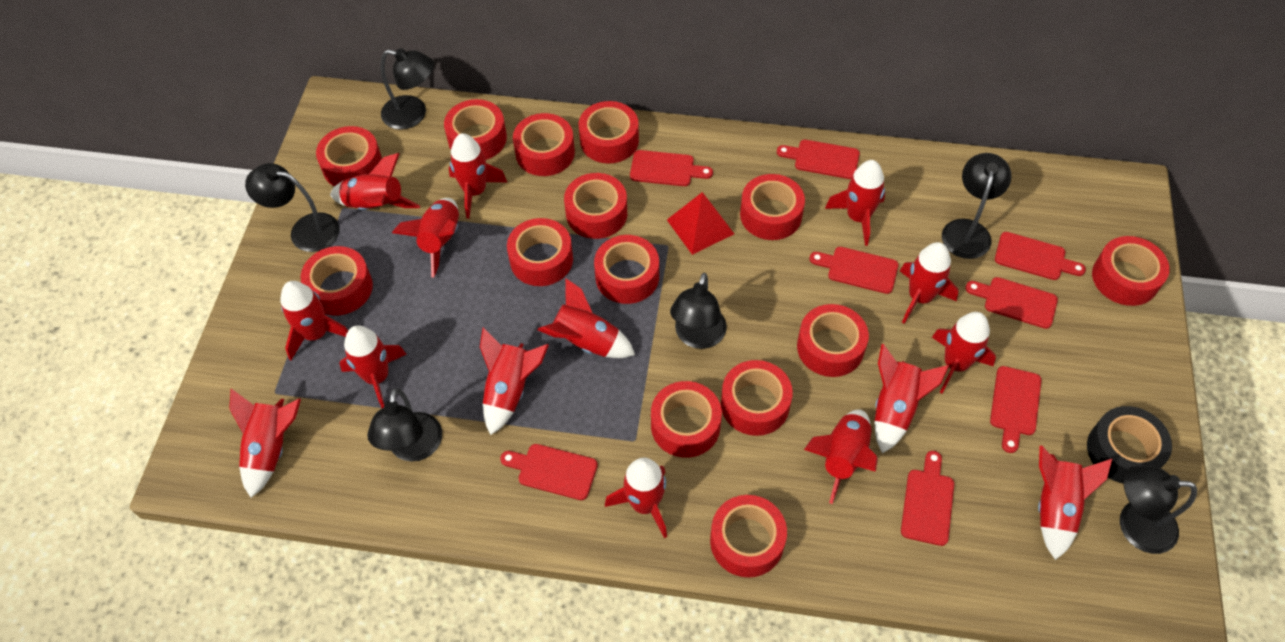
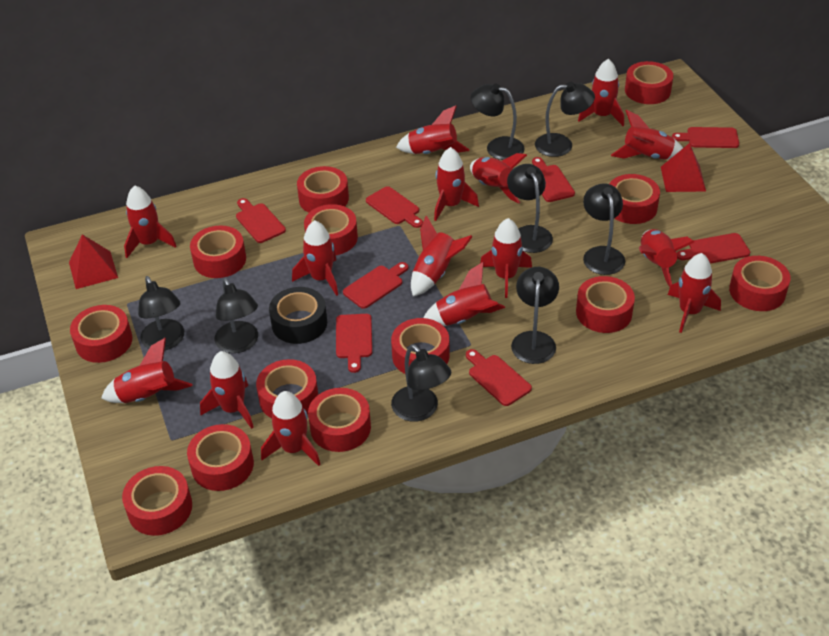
black lamp: [245,163,339,252] [367,388,442,462] [381,48,434,130] [670,273,727,349] [942,153,1012,259] [1120,465,1197,554] = 6 -> [138,276,184,351] [214,278,258,353] [391,344,451,422] [471,83,525,160] [507,164,553,253] [511,267,559,364] [535,82,595,157] [583,183,625,275] = 8
red pyramid: [667,192,734,255] = 1 -> [69,234,118,289] [661,143,706,192] = 2
red tape: [300,246,373,316] [316,126,382,187] [444,99,507,160] [507,218,573,286] [513,113,575,176] [564,173,627,239] [579,101,639,164] [594,235,659,304] [651,381,722,458] [710,495,787,578] [721,360,793,436] [740,174,805,240] [797,304,869,377] [1092,236,1170,306] = 14 -> [70,305,133,363] [122,466,192,536] [187,424,254,491] [190,226,246,278] [256,359,318,418] [297,166,349,213] [304,204,358,255] [308,388,371,452] [391,318,450,374] [576,276,635,333] [610,174,660,224] [625,61,673,104] [729,256,791,311] = 13

